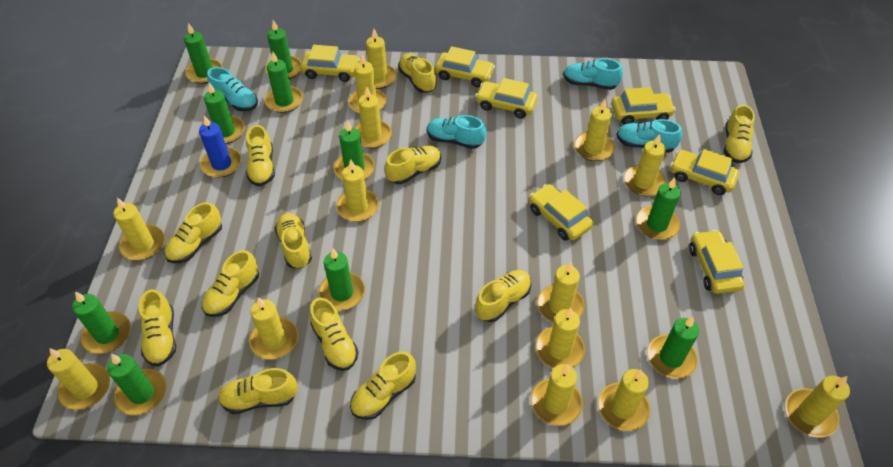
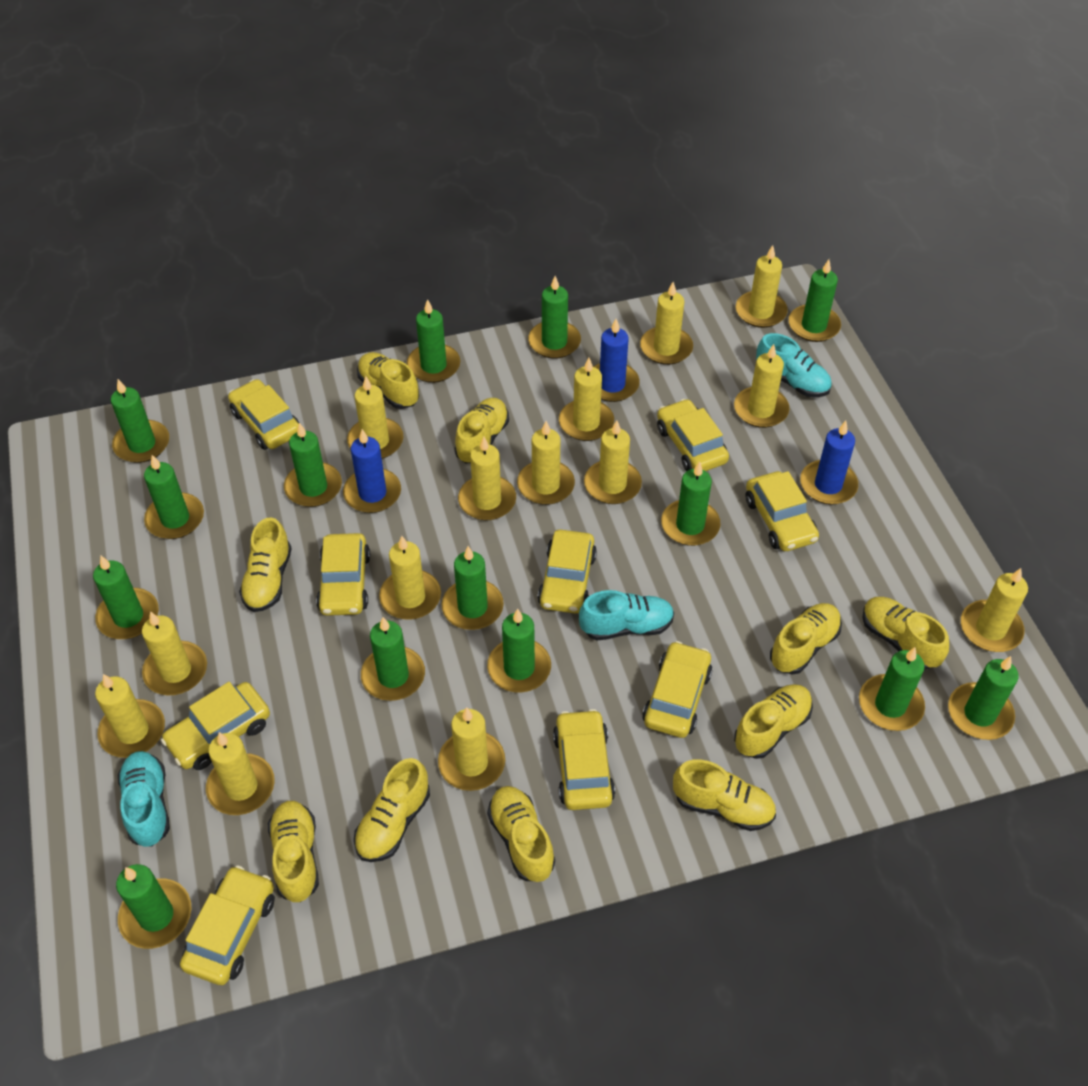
blue candle: [199,115,241,178] = 1 -> [343,429,401,513] [593,319,639,402] [800,421,858,505] = 3
green candle: [72,291,131,354] [107,354,167,416] [184,23,223,84] [204,83,245,144] [265,20,301,79] [265,52,303,113] [318,248,365,311] [334,120,375,180] [636,177,681,240] [647,316,699,378] = 10 -> [93,556,159,639] [111,379,169,463] [116,864,191,949] [144,455,204,539] [284,423,342,507] [361,617,425,701] [407,299,460,383] [442,546,504,630] [487,609,551,692] [528,276,581,359] [661,461,721,546] [789,259,841,342] [859,647,925,731] [948,656,1019,740] = 14
turquoise shoe: [207,67,258,111] [427,115,486,149] [563,58,623,90] [616,119,682,153] = 4 -> [118,751,170,847] [579,590,674,641] [756,333,832,397] = 3
yellow car: [300,45,360,82] [435,46,495,87] [475,78,538,119] [529,184,593,241] [611,87,676,125] [670,149,739,195] [689,230,745,294] = 7 -> [161,682,270,770] [180,865,275,985] [228,379,300,450] [316,533,370,616] [538,529,597,613] [553,709,615,810] [642,641,712,738] [657,399,729,471] [745,471,819,551] = 9
yellow shoe: [138,289,176,366] [165,202,222,263] [202,250,259,317] [218,368,298,414] [246,125,275,186] [275,213,312,269] [310,298,359,371] [350,351,416,420] [385,146,441,184] [398,53,436,93] [475,270,531,322] [724,105,755,163] = 12 -> [239,518,292,612] [268,801,319,902] [354,758,430,862] [357,352,419,409] [455,398,509,464] [487,786,555,882] [673,759,776,831] [734,684,813,759] [770,603,842,674] [862,597,949,670] = 10

